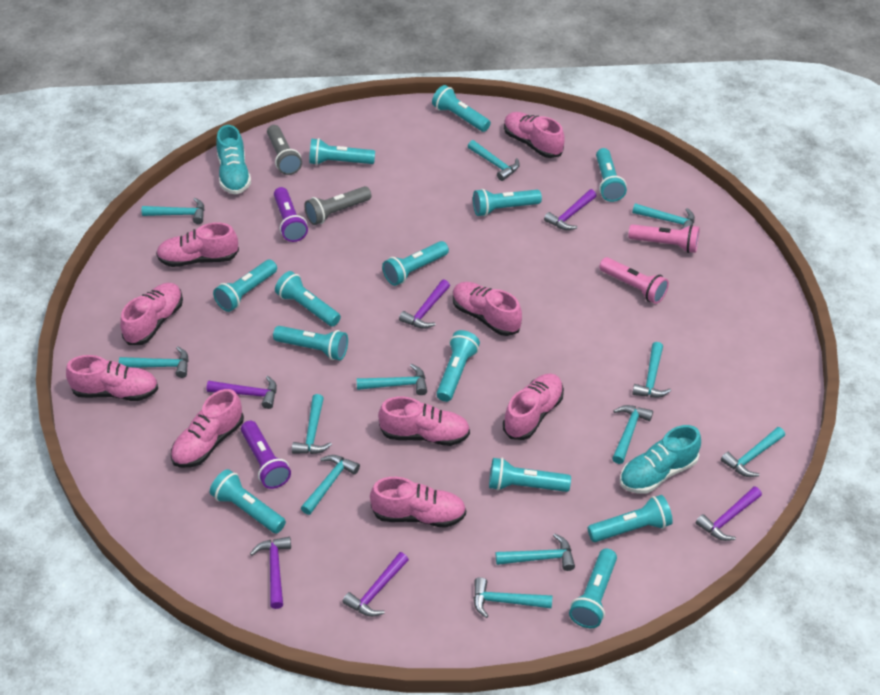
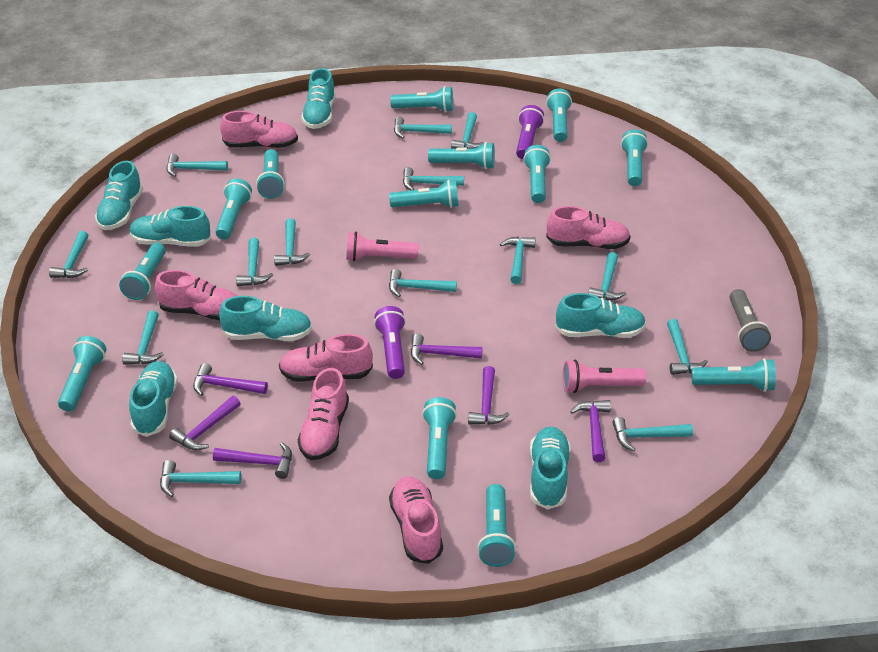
grey flashlight: [267,125,302,175] [304,186,371,225] = 2 -> [730,289,771,352] = 1
pink shoe: [66,355,158,401] [120,283,183,345] [156,223,239,267] [171,389,244,468] [370,477,466,528] [378,396,470,446] [452,282,522,336] [503,374,564,440] [504,112,565,158] = 9 -> [155,270,237,320] [220,111,298,149] [279,334,373,382] [298,368,349,460] [389,476,443,564] [546,206,631,249] = 6
turquoise hammer: [119,347,189,378] [142,198,205,224] [292,394,332,454] [301,455,360,515] [356,364,427,395] [468,140,520,181] [474,577,552,618] [496,534,575,571] [612,405,653,464] [632,203,695,229] [632,342,671,398] [721,427,785,477] = 12 -> [49,231,88,278] [122,310,164,365] [160,460,241,497] [167,154,228,177] [236,238,273,287] [274,218,310,266] [389,269,457,297] [394,116,452,138] [403,167,464,190] [451,112,484,148] [500,237,536,284] [588,252,626,301] [612,417,693,452] [667,319,708,375] = 14
turquoise shoe: [216,125,251,195] [620,425,701,494] = 2 -> [95,161,143,230] [129,361,178,437] [130,206,211,247] [219,296,312,341] [301,68,336,129] [530,426,571,509] [555,293,646,338] = 7

